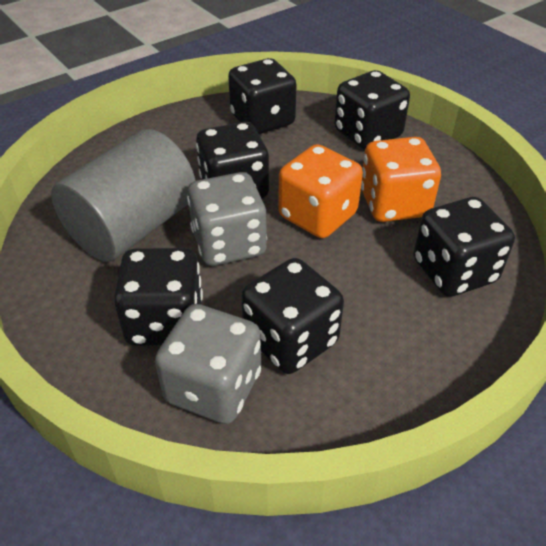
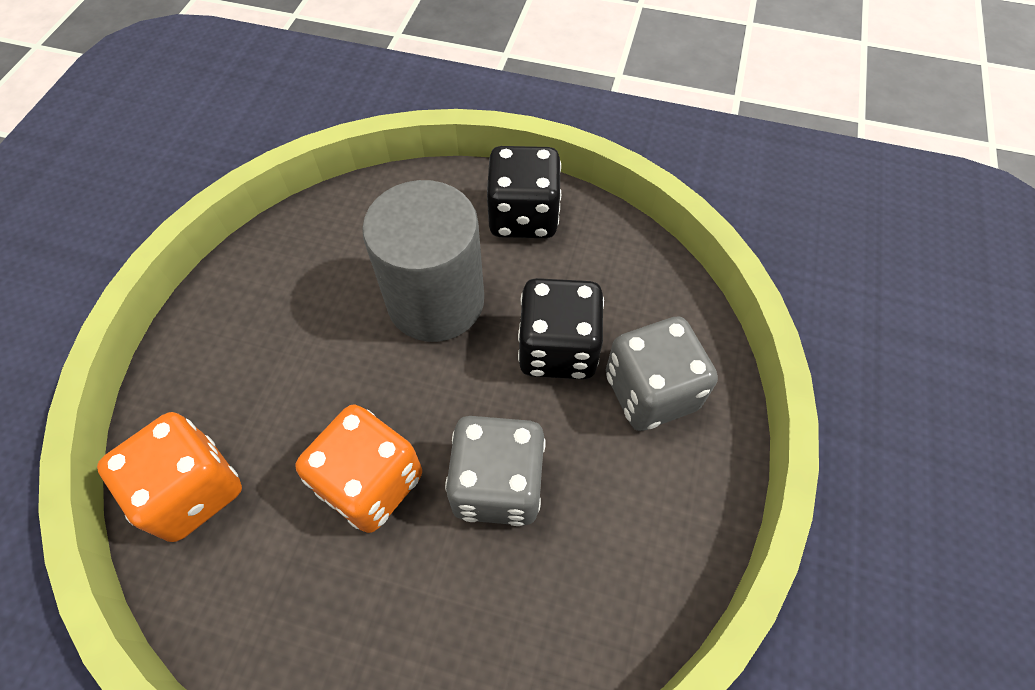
black dice: [114,248,203,346] [196,122,269,199] [228,58,297,134] [241,258,344,374] [335,70,410,150] [414,197,515,297] = 6 -> [487,146,561,238] [518,278,604,379] = 2

